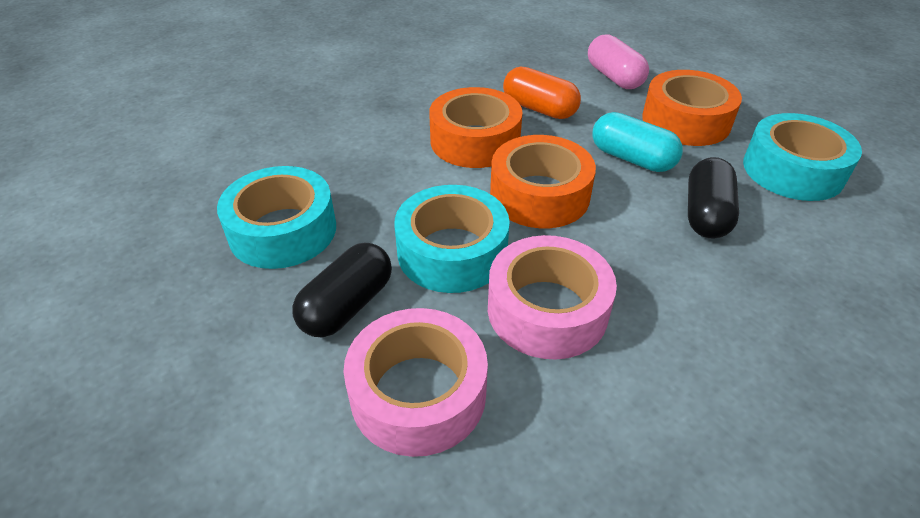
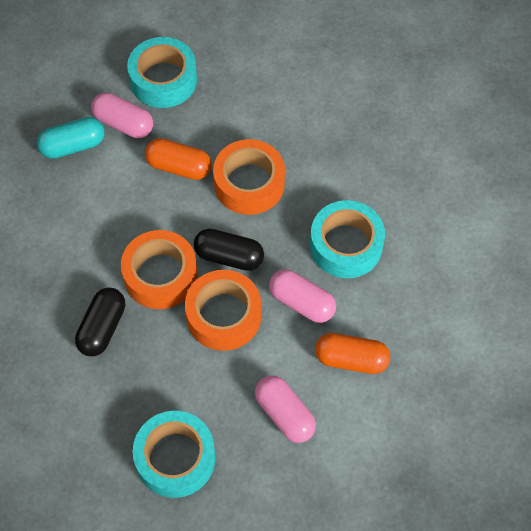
orange capsule: [503,67,581,119] = 1 -> [145,138,212,180] [315,333,390,374] = 2
pink capsule: [588,34,649,89] = 1 -> [91,93,153,138] [255,376,316,443] [269,269,336,323] = 3
pink tape: [344,308,488,457] [488,235,617,359] = 2 -> none = 0

